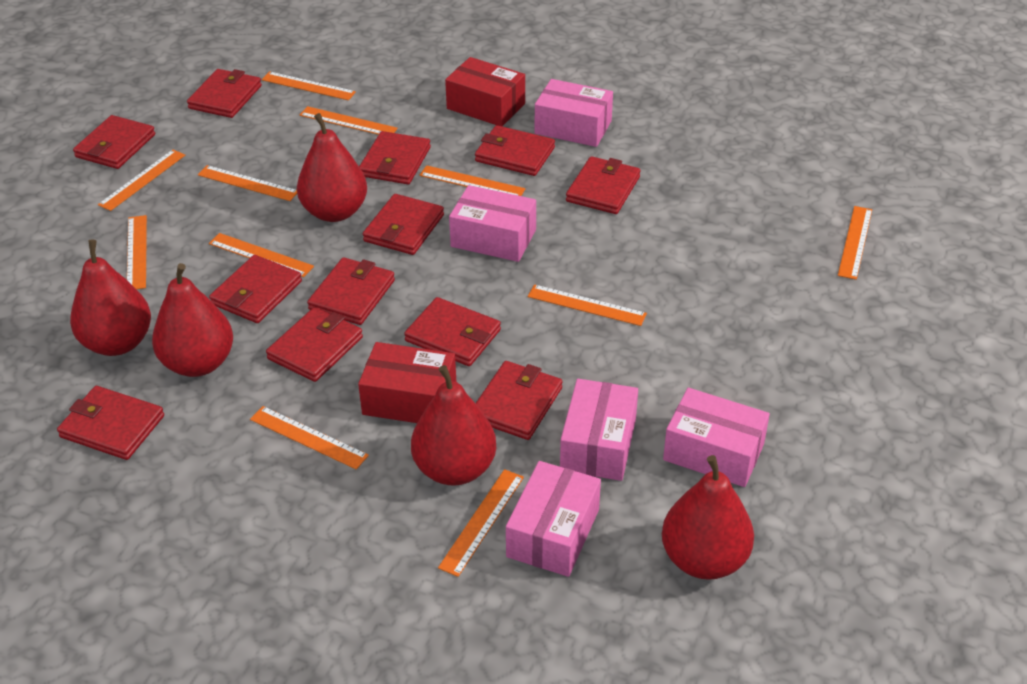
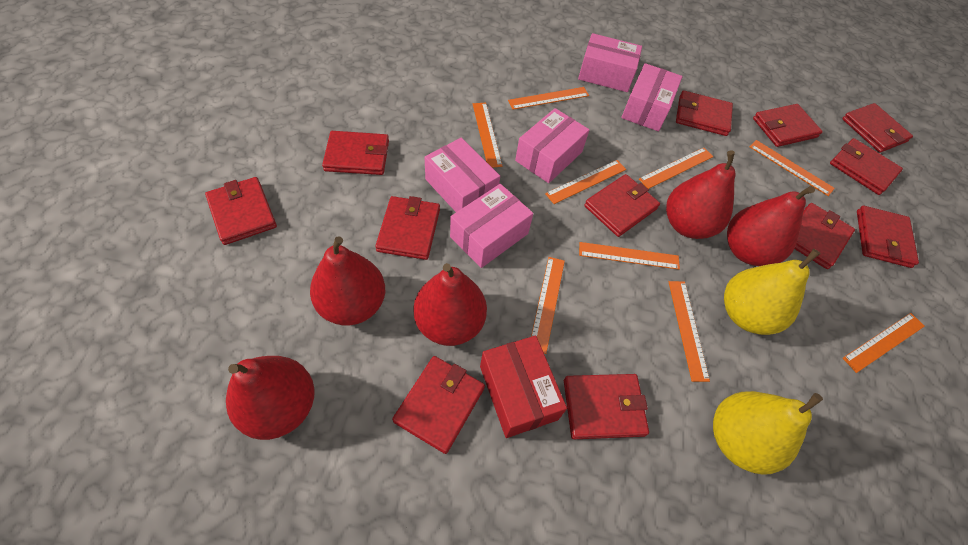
orange ruler: [98,150,185,211] [127,215,147,289] [198,165,297,201] [209,233,314,277] [250,406,369,470] [261,71,356,100] [300,106,398,135] [419,165,526,196] [438,469,524,577] [528,284,647,326] [838,206,872,280] = 11 -> [473,102,502,168] [508,87,589,110] [531,257,565,354] [545,160,626,204] [579,242,680,270] [639,148,713,189] [669,281,710,382] [750,140,835,196] [843,313,925,373] = 9
red box: [358,342,456,423] [445,57,525,126] = 2 -> [480,336,567,438] = 1
yellow pear: none = 0 -> [713,391,823,475] [724,249,820,335] = 2

